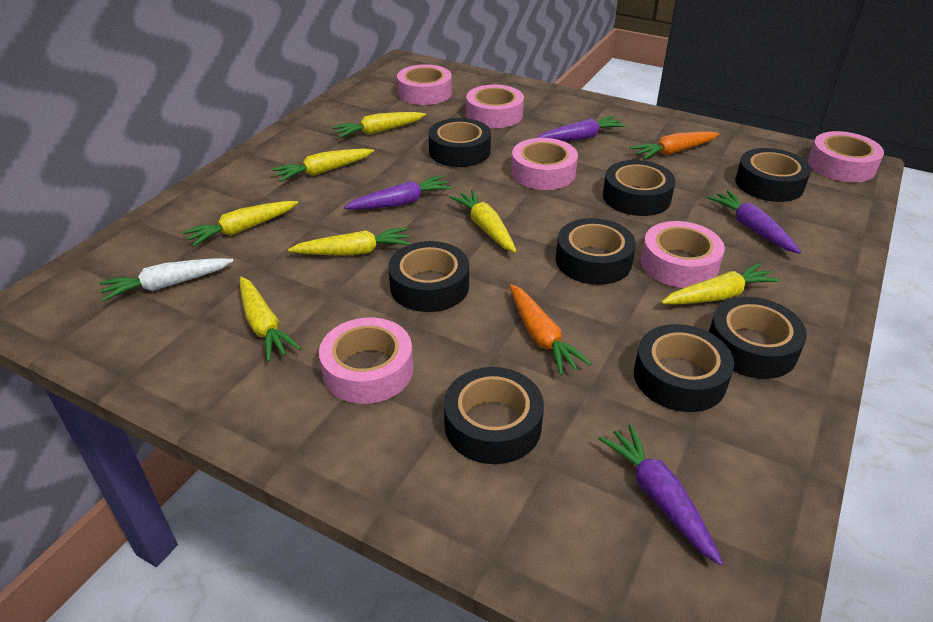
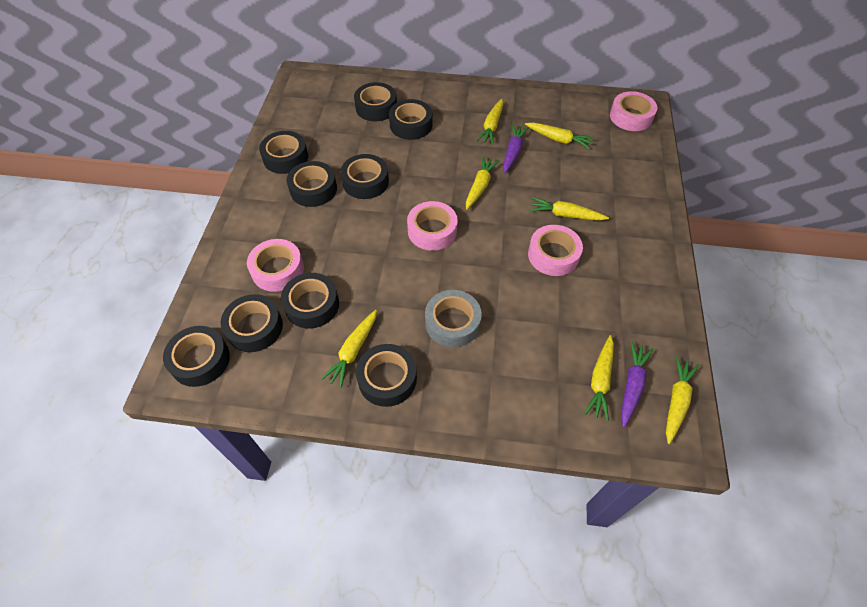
black tape: [388,241,469,312] [428,118,491,167] [444,367,544,464] [556,218,636,285] [603,160,676,216] [634,324,734,412] [709,297,807,379] [735,148,811,202] = 8 -> [163,326,230,387] [221,294,283,352] [259,131,308,174] [281,273,339,329] [287,161,337,207] [340,154,389,199] [354,82,397,121] [356,344,417,407] [389,99,432,140] = 9
grey tape: none = 0 -> [425,290,482,347] = 1
orange carrot: [509,284,592,375] [630,132,719,160] = 2 -> none = 0
pink tape: [319,317,413,404] [397,64,452,105] [466,84,524,128] [511,138,578,190] [641,221,725,288] [808,131,884,182] = 6 -> [247,239,304,292] [407,201,458,251] [528,225,583,276] [610,91,657,131] = 4
purple carrot: [344,176,452,210] [536,116,626,141] [598,424,723,565] [707,190,801,254] = 4 -> [503,124,529,174] [621,342,653,428] = 2
white carrot: [99,258,233,302] = 1 -> none = 0

